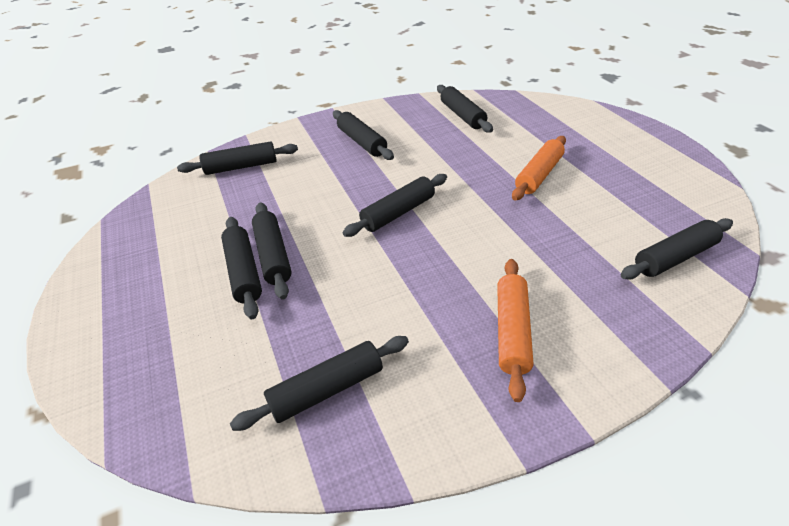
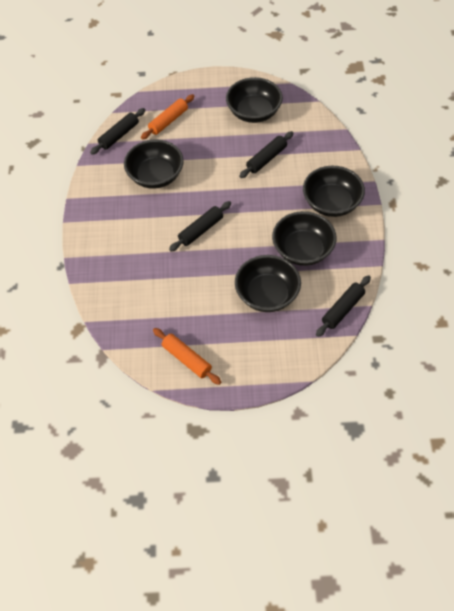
black bowl: none = 0 -> [124,139,184,189] [226,77,283,123] [235,255,301,312] [272,211,336,266] [303,166,365,217] = 5
black rolling pin: [177,141,298,175] [221,217,262,319] [230,336,409,431] [252,202,292,300] [333,110,394,160] [343,174,447,237] [437,85,493,132] [621,218,733,280] = 8 -> [90,108,145,155] [169,201,231,251] [239,131,294,178] [316,275,371,337] = 4

